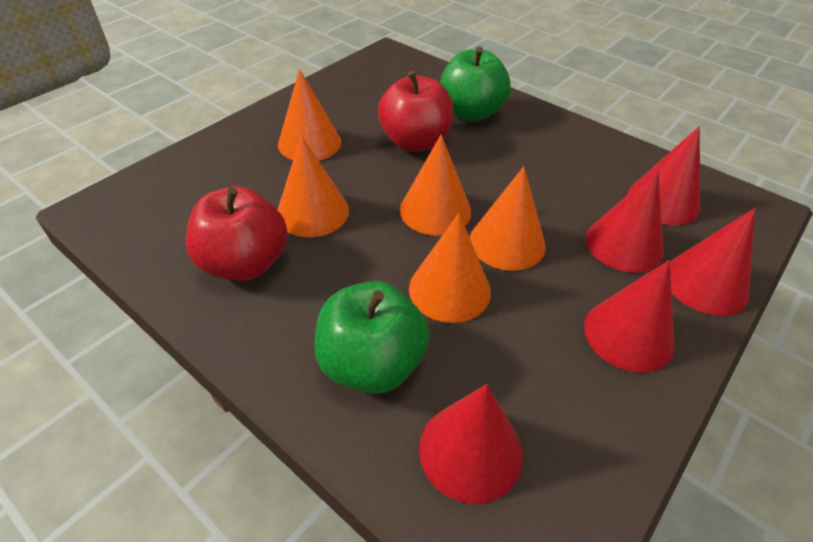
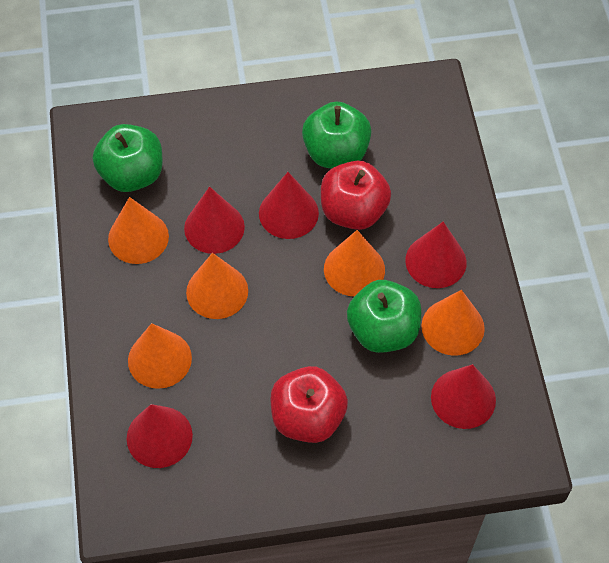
green apple: [315,281,430,394] [440,46,511,122] = 2 -> [93,124,163,192] [302,101,372,168] [347,280,421,353] = 3

